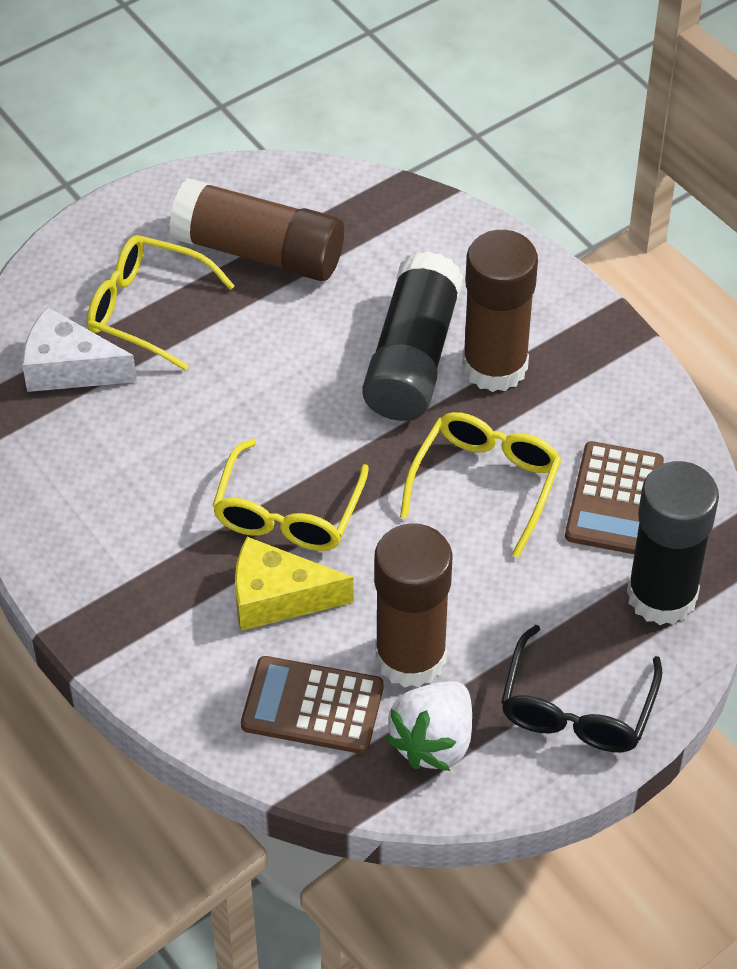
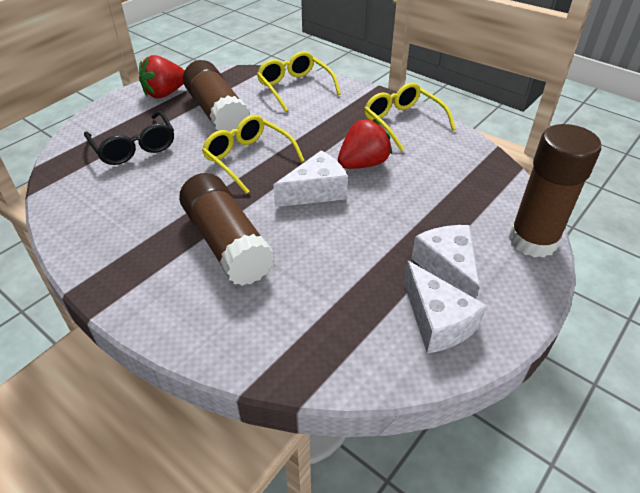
black glue stick: [362,251,463,421] [627,461,719,625] = 2 -> none = 0
brown calculator: [241,656,384,754] [565,441,664,554] = 2 -> none = 0
red strawberry: none = 0 -> [139,55,185,98] [338,119,392,169] = 2
white cheese: [22,307,137,392] = 1 -> [273,150,348,207] [404,260,487,353] [411,225,480,299] = 3
white strawberry: [385,681,472,771] = 1 -> none = 0
yellow cheese: [235,537,354,631] = 1 -> none = 0

